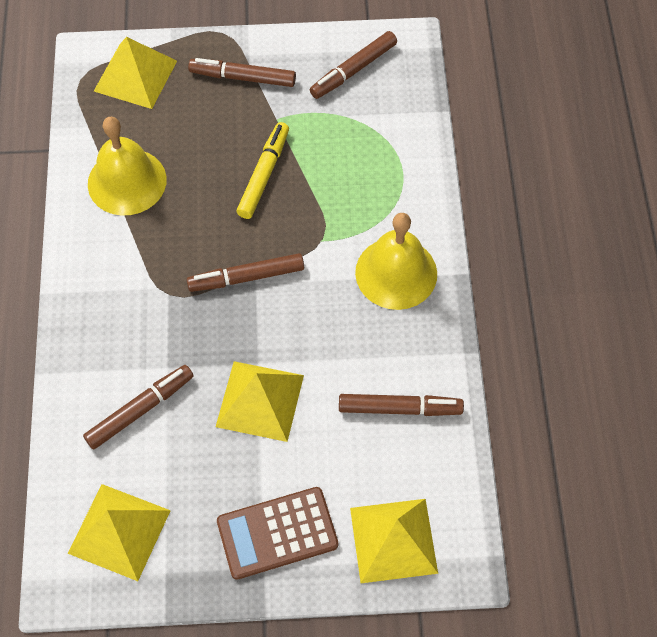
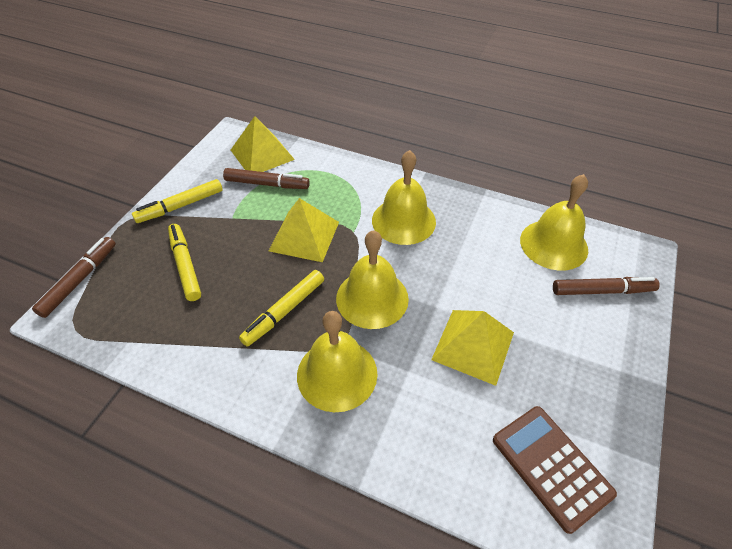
brown marker: [83,365,194,450] [187,253,304,292] [188,58,296,87] [310,31,397,99] [339,394,464,416] = 5 -> [32,237,116,318] [223,168,310,189] [553,277,660,295] = 3
yellow bell: [88,117,167,216] [355,213,437,310] = 2 -> [297,311,378,412] [336,230,409,329] [372,150,436,245] [520,174,588,271] = 4
yellow marker: [236,122,289,219] = 1 -> [132,179,223,223] [168,224,201,301] [239,270,324,347] = 3
yellow pyramid: [68,484,171,581] [94,37,177,109] [216,361,304,442] [350,499,438,583] = 4 -> [231,116,295,172] [269,198,339,262] [431,310,514,386] = 3

